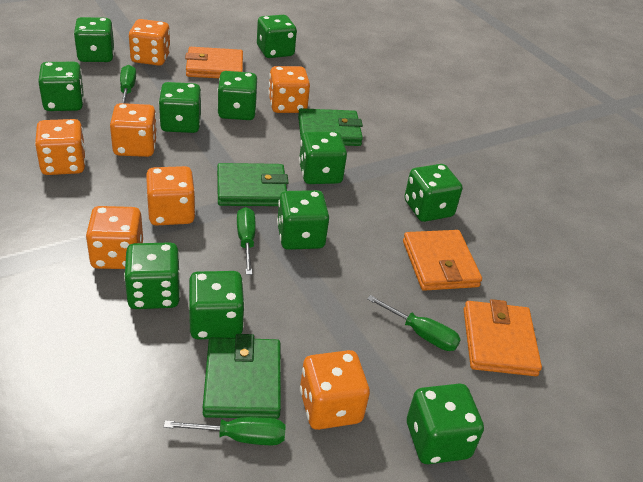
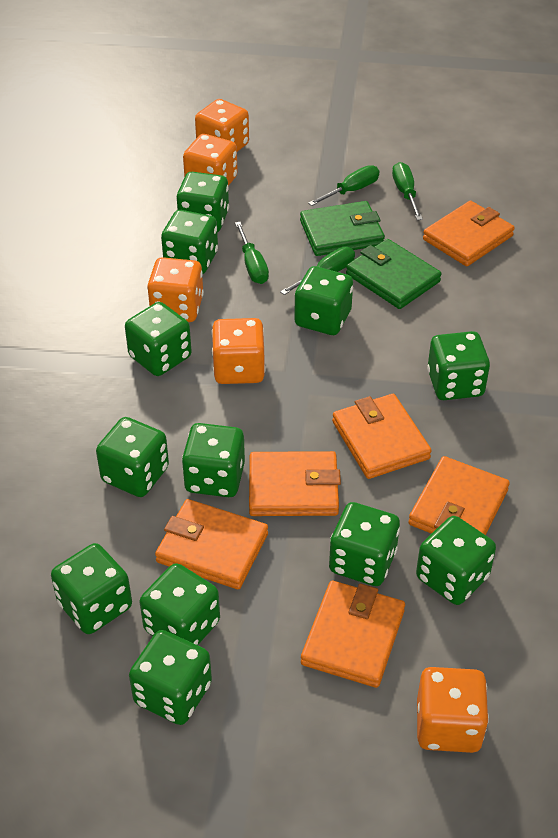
green dice: [38,62,84,111] [74,17,114,62] [124,242,181,309] [159,82,201,133] [188,271,245,340] [217,71,258,120] [257,15,297,58] [277,190,329,250] [299,131,347,184] [404,164,462,222] [407,384,484,464] = 11 -> [51,543,132,634] [96,417,169,497] [125,302,192,376] [129,630,212,725] [140,563,220,645] [161,210,218,274] [176,172,229,232] [182,423,245,497] [294,266,353,335] [329,502,400,586] [416,516,496,605] [427,331,490,400] = 12
green wallet: [203,334,281,419] [217,163,289,206] [298,108,363,146] = 3 -> [300,201,385,256] [346,239,441,309] = 2
orange dice: [35,119,86,175] [86,206,143,269] [110,103,157,157] [129,19,171,66] [146,166,196,226] [268,66,310,113] [300,350,370,430] = 7 -> [147,257,204,322] [183,134,238,186] [195,99,249,152] [212,318,265,384] [417,667,489,753] = 5
orange wallet: [185,47,243,78] [403,230,482,291] [464,299,542,376] = 3 -> [155,499,268,589] [249,451,341,516] [301,581,405,688] [332,394,432,479] [408,456,510,535] [423,201,515,266] = 6

